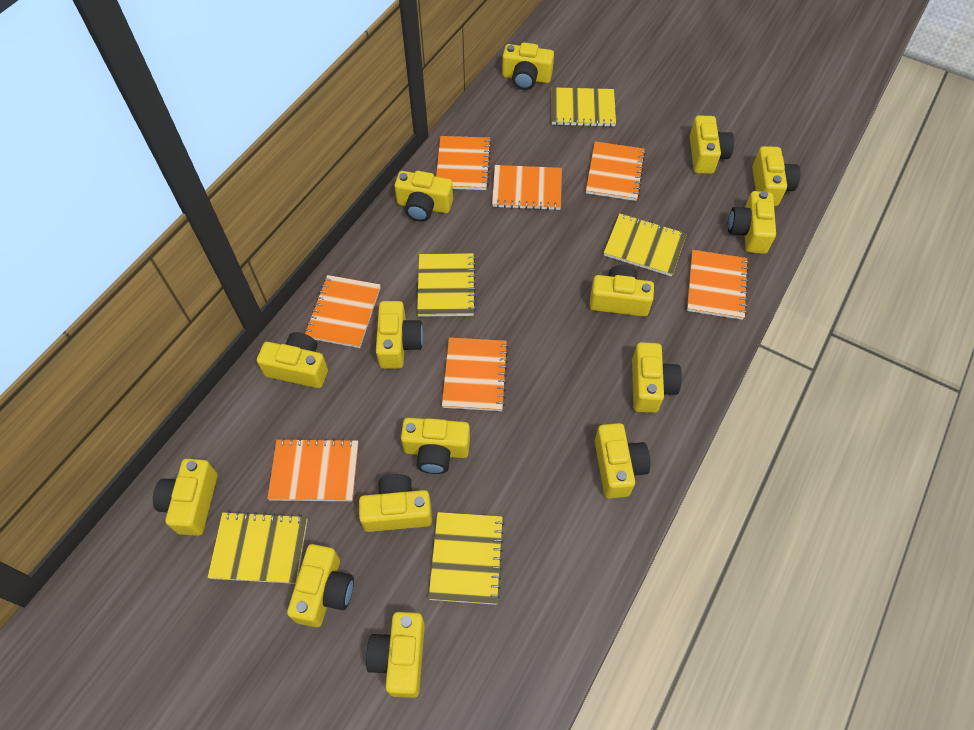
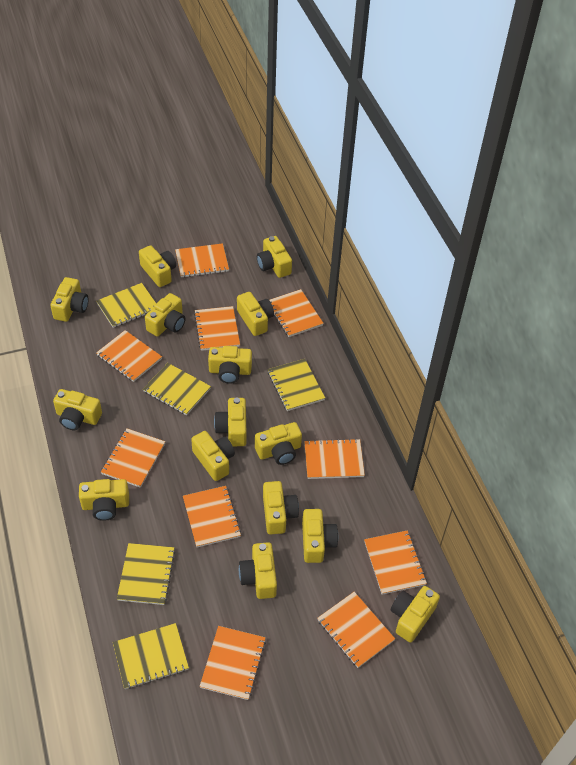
orange notebook: [268,438,358,501] [304,275,381,348] [436,136,491,190] [442,338,508,411] [492,165,562,210] [586,142,645,201] [687,250,749,320] = 7 -> [96,330,162,382] [101,428,165,488] [175,243,229,278] [183,486,241,547] [194,306,240,351] [200,626,266,700] [269,289,324,337] [304,438,365,479] [317,592,395,668] [364,530,427,595] = 10

